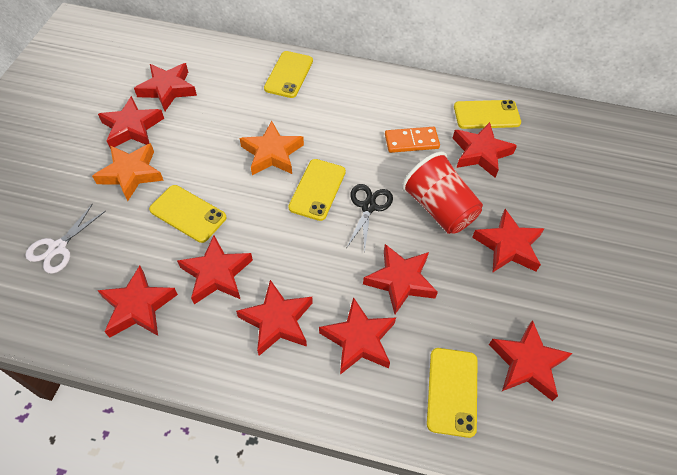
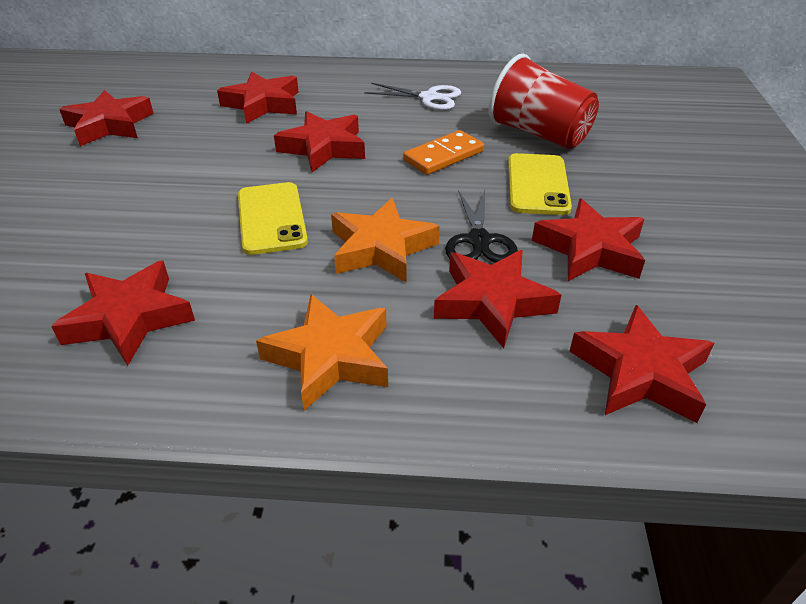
red star: [97,266,178,338] [98,96,164,149] [134,63,197,111] [177,235,253,304] [236,280,313,356] [319,297,396,375] [363,244,438,314] [453,122,517,178] [472,209,544,272] [489,320,573,401] = 10 -> [51,261,195,366] [59,90,154,146] [217,71,299,124] [274,111,365,172] [434,250,561,348] [532,199,645,281] [569,305,714,423] = 7
yellow phone: [149,185,226,243] [264,51,313,98] [288,159,346,221] [427,348,477,438] [454,100,521,129] = 5 -> [238,182,308,255] [508,153,572,215] = 2

